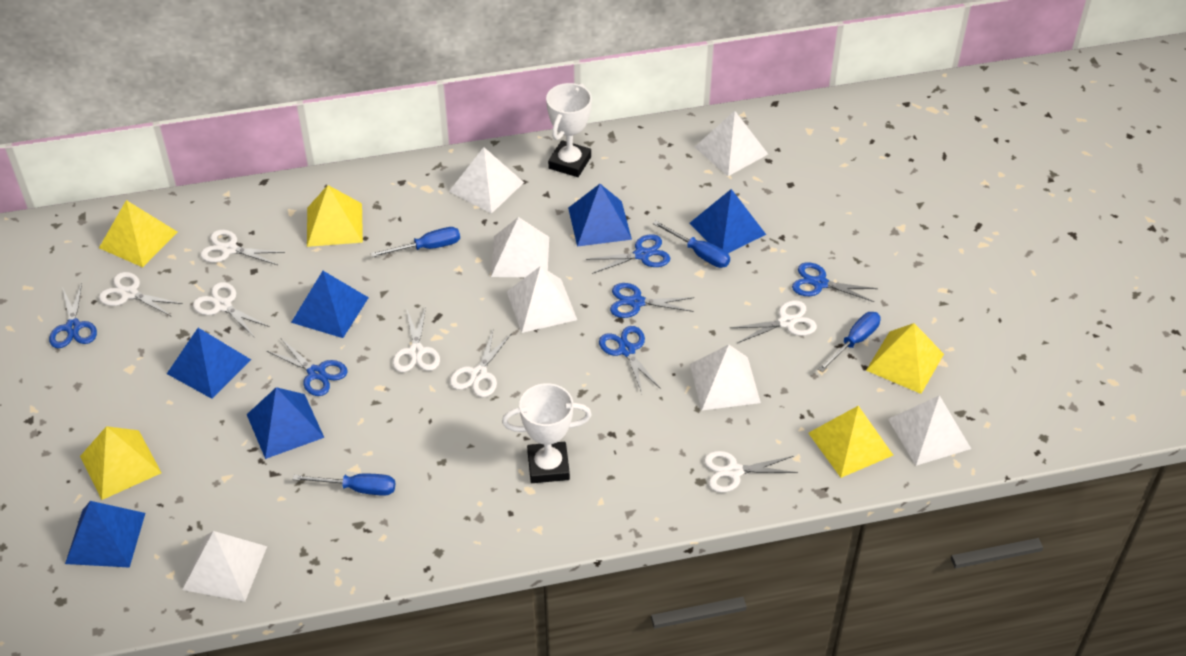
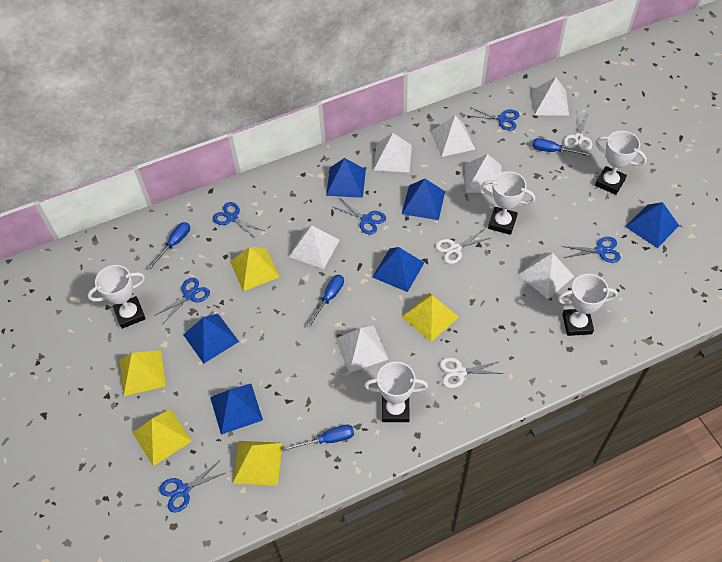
white scissors: [99,272,183,317] [193,282,270,338] [200,230,285,265] [393,307,440,372] [450,331,512,397] [704,451,798,493] [730,300,817,343] = 7 -> [435,230,490,264] [440,357,503,388] [564,113,593,151] = 3
white trophy: [502,383,592,483] [546,83,592,177] = 2 -> [88,265,146,329] [364,362,428,422] [481,171,535,235] [557,274,618,336] [595,131,647,195] = 5

